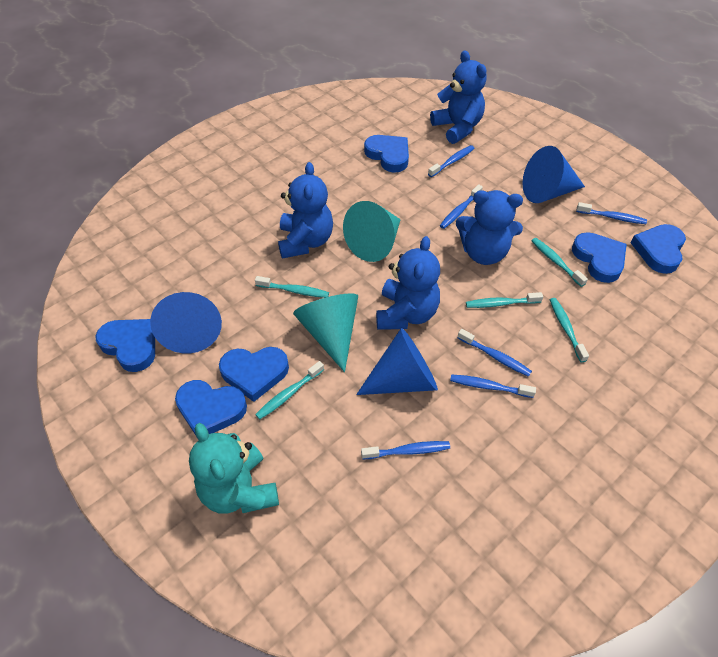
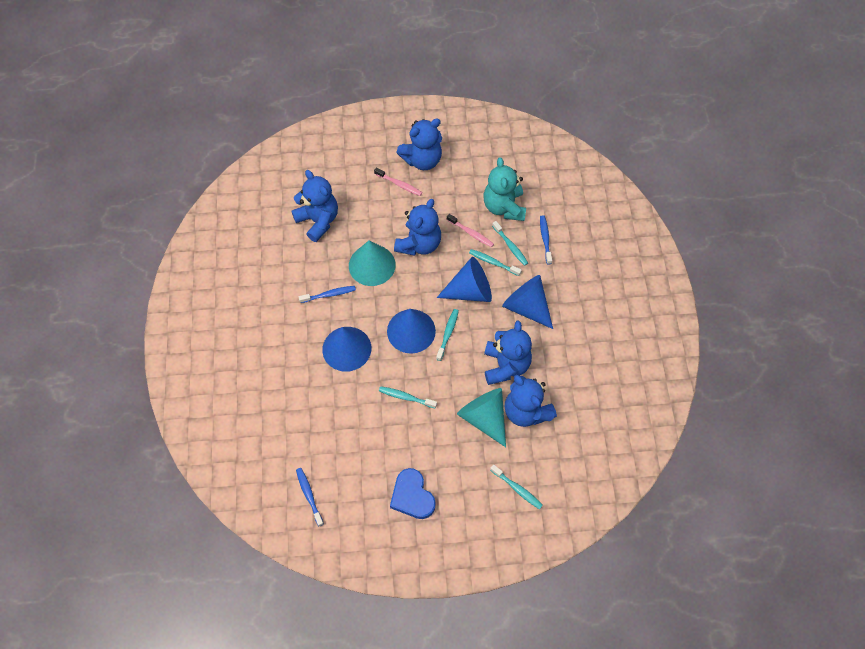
blue cone: [150,292,222,353] [356,328,438,395] [522,146,585,203] = 3 -> [322,327,371,372] [387,309,436,354] [437,257,492,302] [502,275,553,329] = 4
blue heart: [96,319,155,372] [175,380,247,440] [219,347,289,402] [364,135,409,173] [572,232,627,283] [631,224,686,274] = 6 -> [390,468,436,519] = 1
blue teddy bear: [278,162,333,259] [376,236,440,330] [430,50,487,144] [456,190,523,265] = 4 -> [291,170,338,242] [394,199,441,256] [396,118,442,170] [484,321,532,385] [504,375,557,427] = 5
blue toothbrush: [361,441,450,459] [428,145,475,177] [440,184,483,229] [450,374,536,398] [457,329,532,377] [576,202,647,224] = 6 -> [296,468,324,527] [299,286,356,303] [540,215,552,265] = 3
pink toothbrush: none = 0 -> [374,167,422,196] [447,214,494,248] = 2

